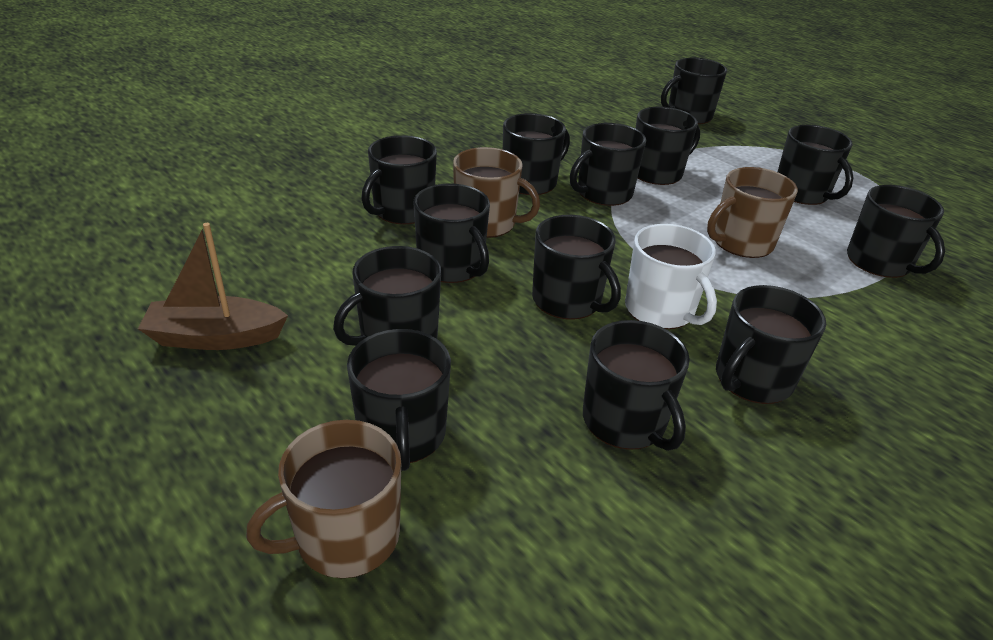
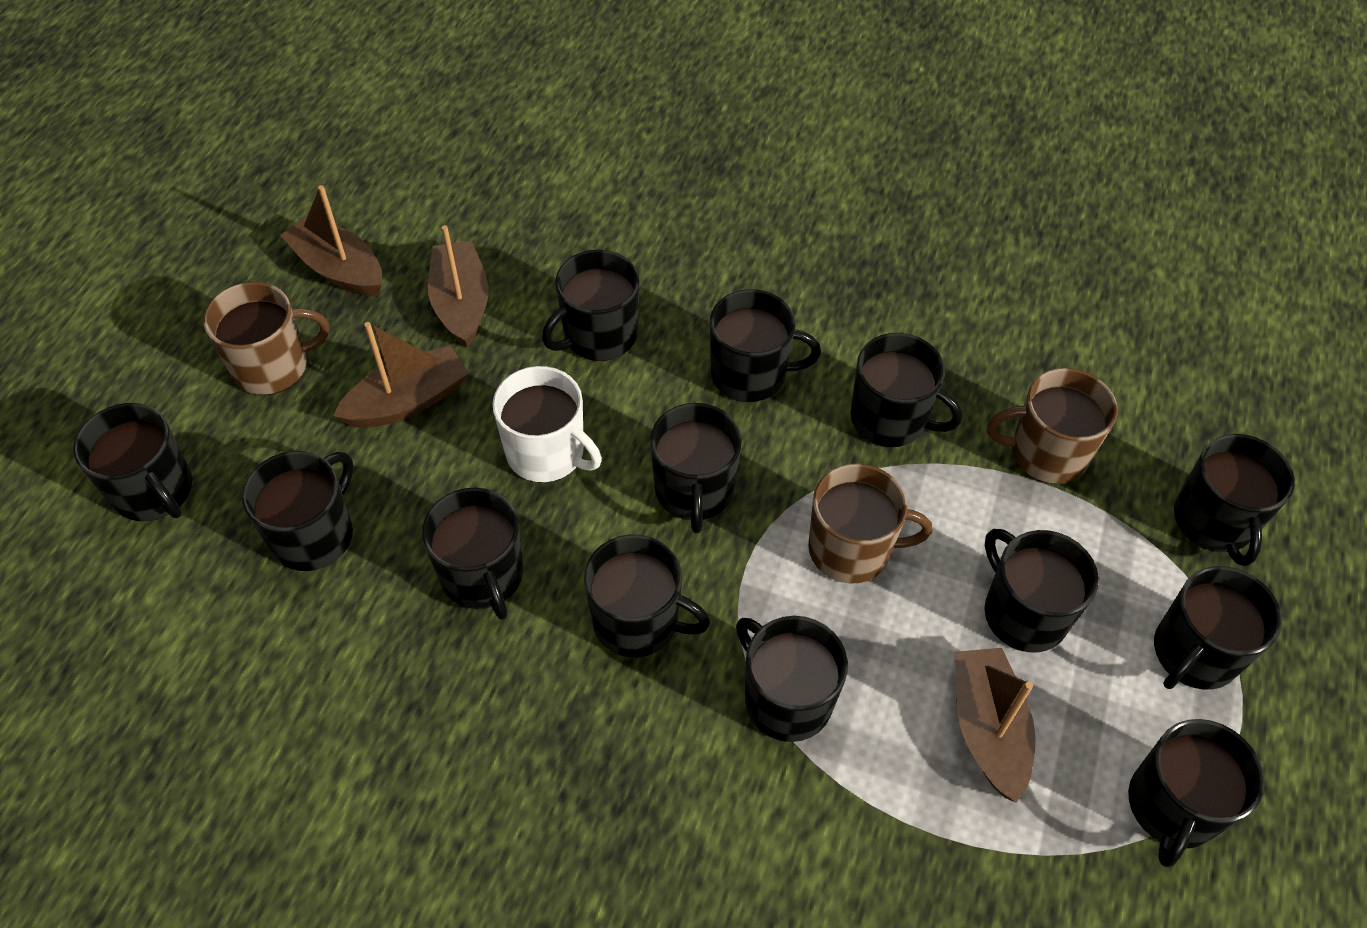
brown boat: [138,223,288,350] = 1 -> [280,185,382,296] [333,322,469,428] [428,225,489,348] [955,648,1036,803] = 4

